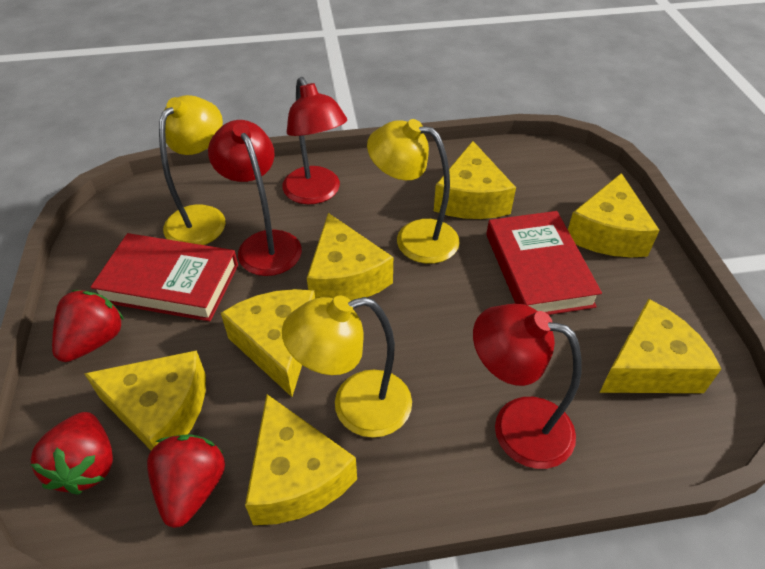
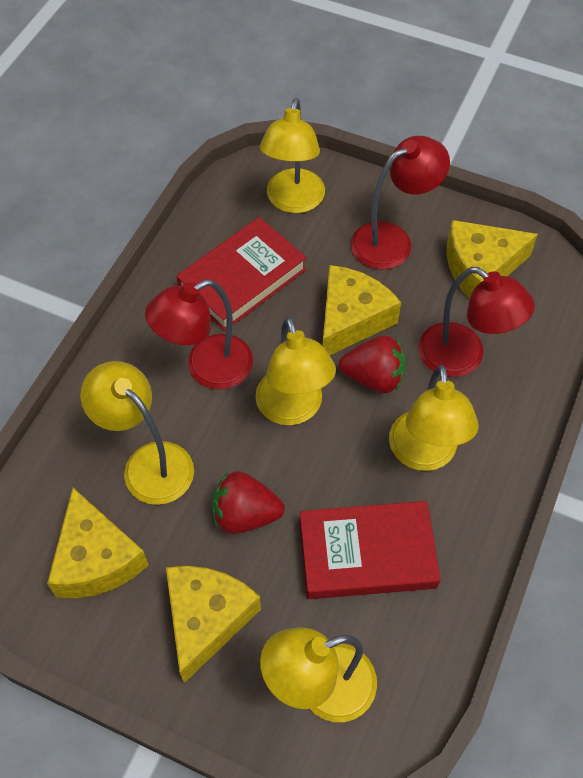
red strawberry: [31,412,113,495] [52,290,124,362] [147,434,225,528] = 3 -> [212,471,285,534] [339,335,406,393] = 2
yellow cheese: [84,350,206,450] [221,289,315,397] [245,394,357,525] [307,213,393,301] [434,141,516,219] [568,173,660,257] [599,299,721,393] = 7 -> [47,488,149,598] [166,566,261,683] [323,265,401,355] [447,220,538,298] = 4
yellow lamp: [159,95,226,245] [282,295,412,438] [367,119,460,264] = 3 -> [80,361,194,505] [255,317,336,425] [259,98,325,213] [260,627,377,722] [389,365,479,471] = 5

